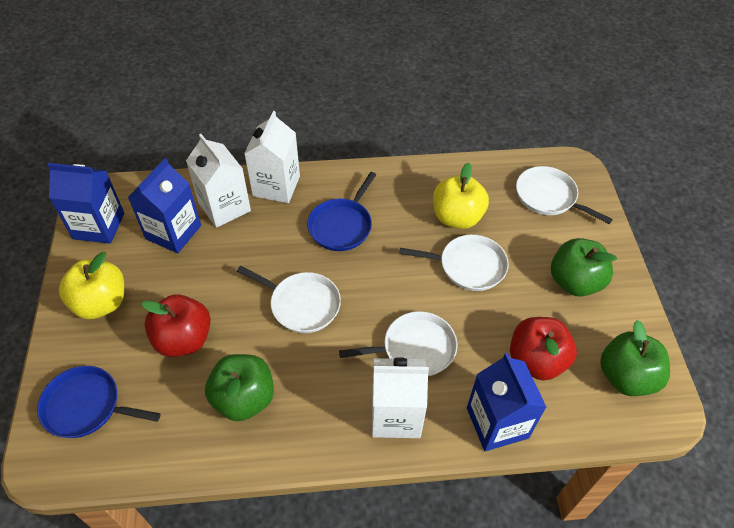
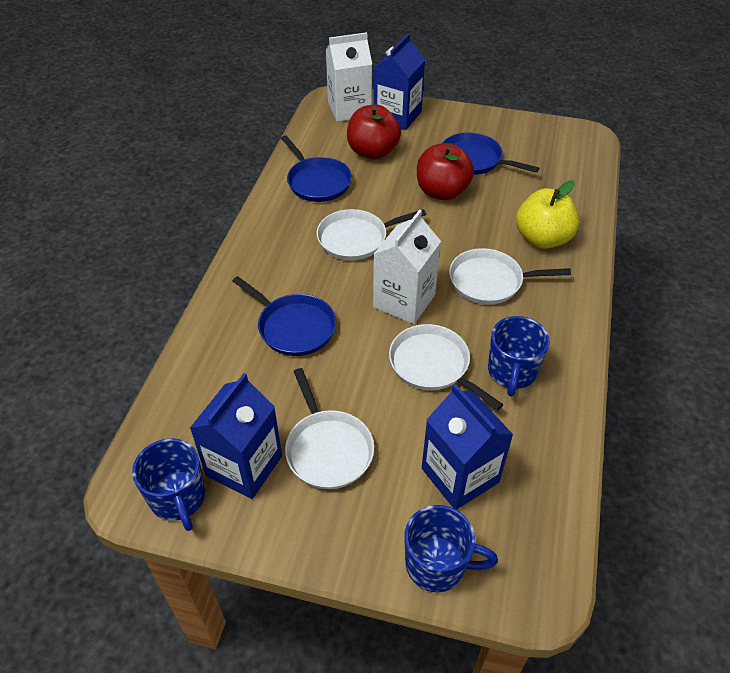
blue mug: none = 0 -> [132,438,205,531] [404,505,498,592] [488,316,550,397] = 3
blue pan: [37,366,161,438] [307,172,376,251] = 2 -> [233,276,336,356] [281,135,352,202] [442,132,539,175] = 3
green apple: [205,354,274,421] [551,238,617,297] [600,320,670,396] = 3 -> none = 0
white carton: [186,134,251,228] [244,111,300,203] [372,357,429,438] = 3 -> [326,32,372,122] [373,210,441,324] = 2
yellow apple: [59,252,124,319] [433,162,489,229] = 2 -> [516,180,579,249] = 1

